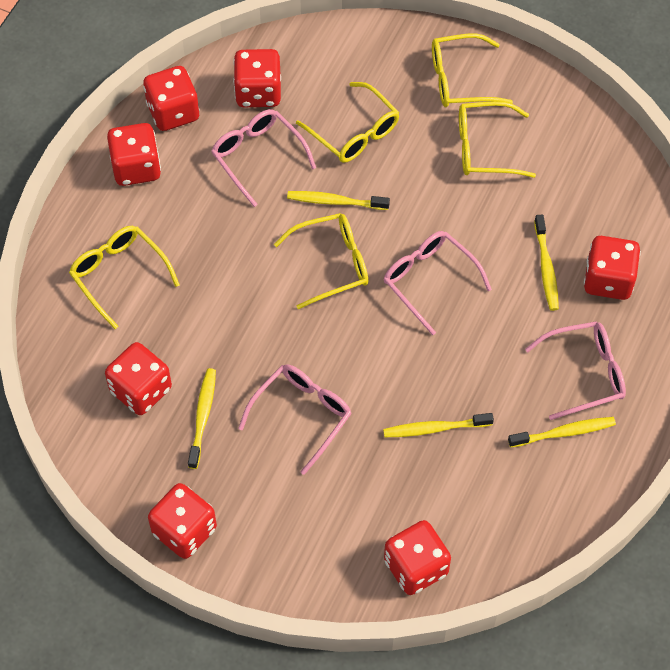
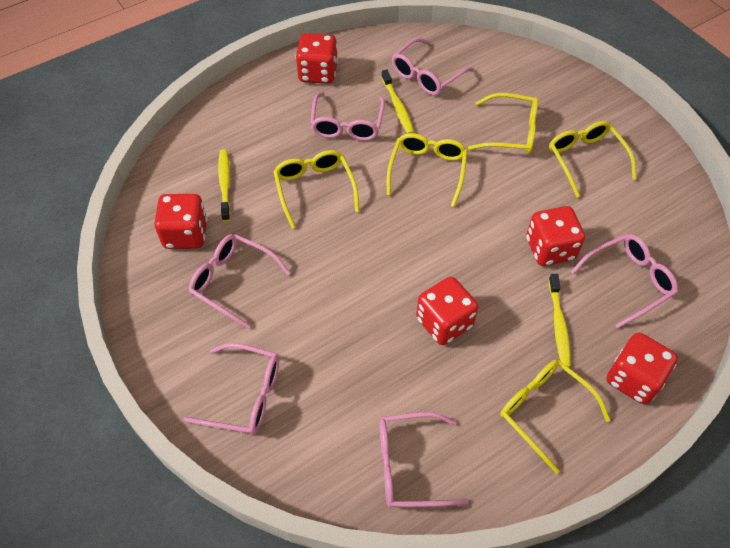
pink glasses: [211,109,316,207] [238,364,352,475] [384,231,492,335] [525,321,626,420] = 4 -> [183,343,279,435] [189,234,290,329] [310,92,385,141] [379,412,469,508] [392,38,474,95] [571,234,678,329] = 6
red dice: [105,342,172,415] [107,123,161,186] [143,66,200,131] [148,483,217,559] [233,49,281,107] [384,520,451,595] [584,236,641,300] = 7 -> [154,194,207,249] [296,33,338,84] [416,277,478,345] [526,206,585,266] [607,333,678,404] = 5
yellow toothbrush: [188,368,216,469] [287,191,390,210] [383,413,494,437] [508,417,616,448] [534,214,559,311] = 5 -> [218,149,231,222] [381,69,414,134] [549,274,571,368] = 3

